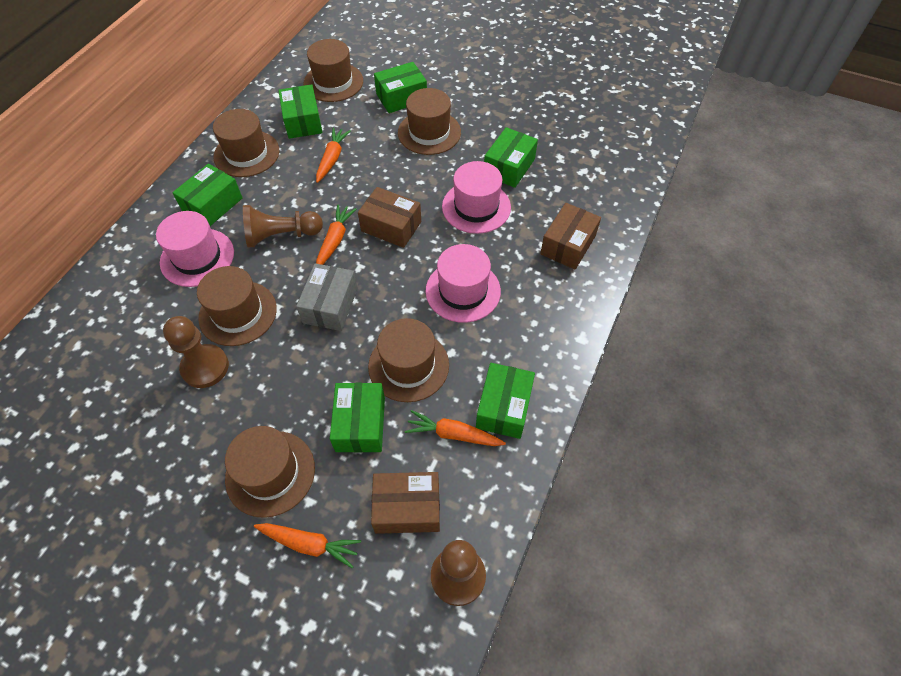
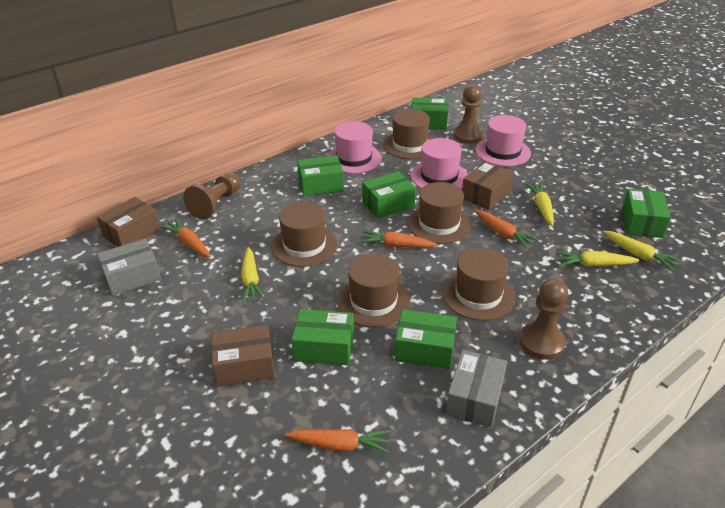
brown hat: [197,266,277,346] [213,109,279,177] [225,426,315,518] [303,39,363,102] [368,318,449,402] [398,88,461,155] = 6 -> [271,202,338,267] [337,254,410,327] [383,109,434,159] [408,182,471,244] [442,248,516,321] = 5
grey box: [296,263,358,331] = 1 -> [97,239,161,296] [446,350,507,428] = 2
yellow carrot: none = 0 -> [241,247,264,302] [525,183,554,226] [556,251,639,267] [603,231,681,271] = 4

